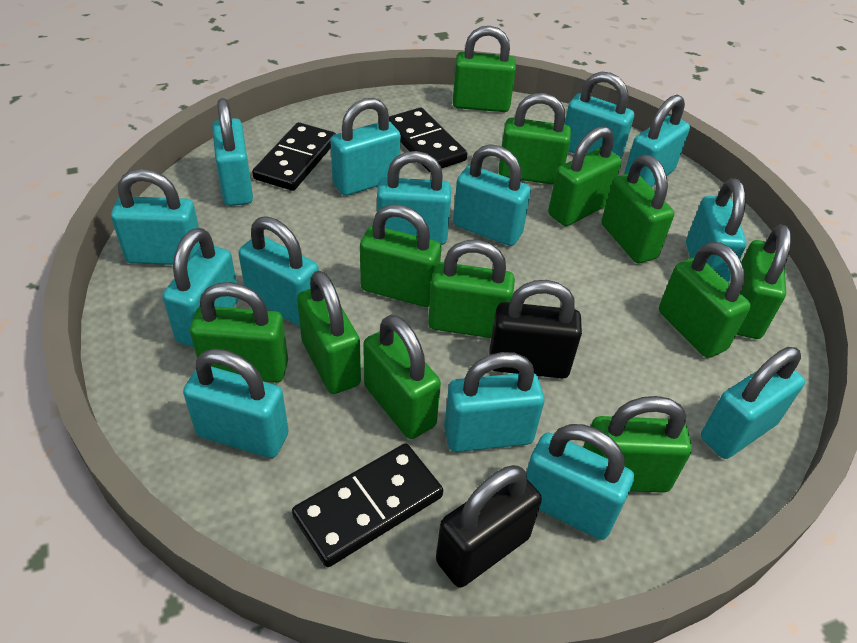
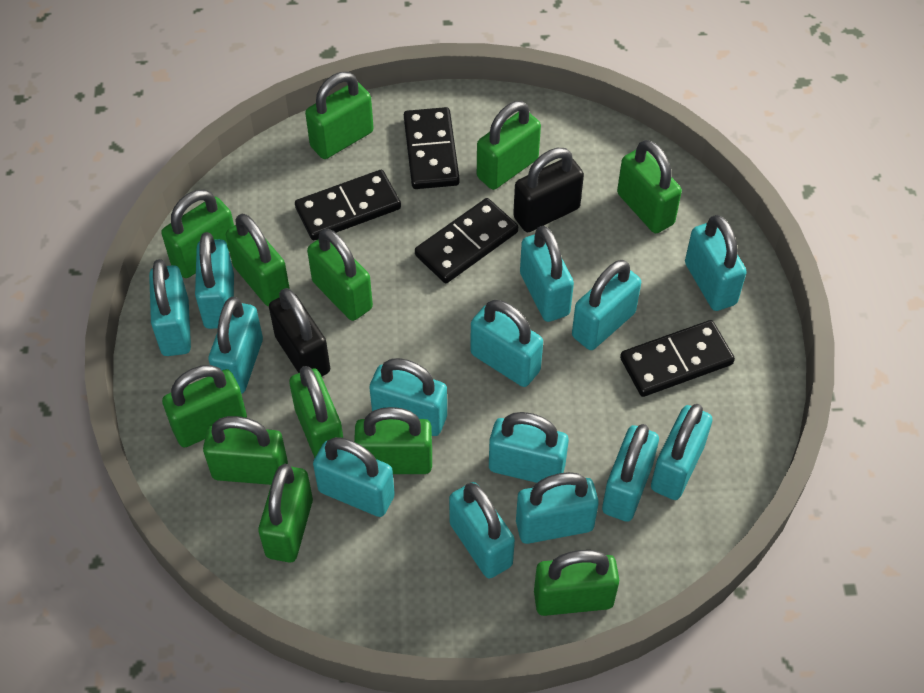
black domino: [252,122,336,191] [292,443,443,567] [389,107,467,172] = 3 -> [295,170,401,240] [404,107,460,189] [415,198,518,283] [620,320,735,397] = 4

